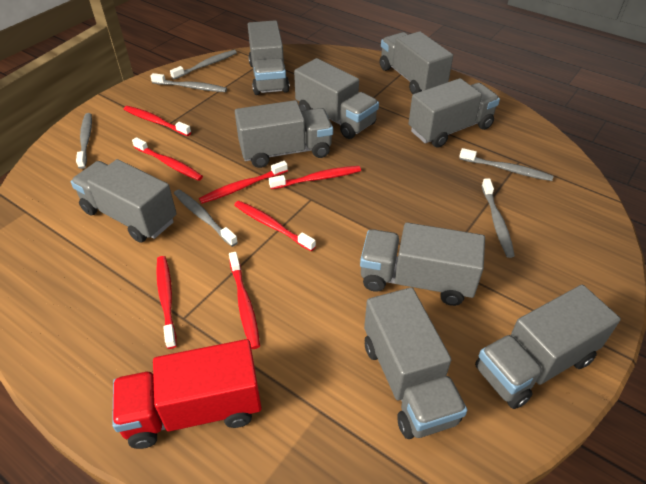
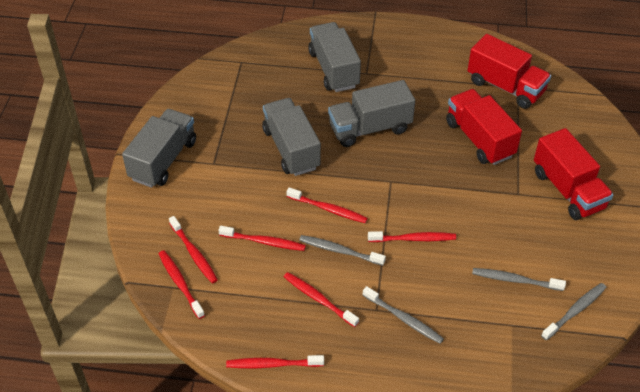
grey toothbrush: [76,113,92,169] [150,73,227,92] [170,50,237,80] [174,189,238,247] [459,148,554,181] [481,178,515,258] = 6 -> [299,235,386,266] [363,286,444,344] [472,268,566,291] [541,283,606,340] = 4
grey truck: [71,159,177,243] [235,100,333,168] [248,20,290,95] [294,58,379,139] [360,222,485,306] [364,287,467,439] [380,31,453,94] [409,78,500,148] [475,285,621,409] = 9 -> [122,109,196,188] [262,98,321,176] [308,22,361,92] [328,80,415,147] = 4
red truck: [112,339,262,449] = 1 -> [446,89,522,165] [467,34,551,109] [534,128,613,220] = 3

